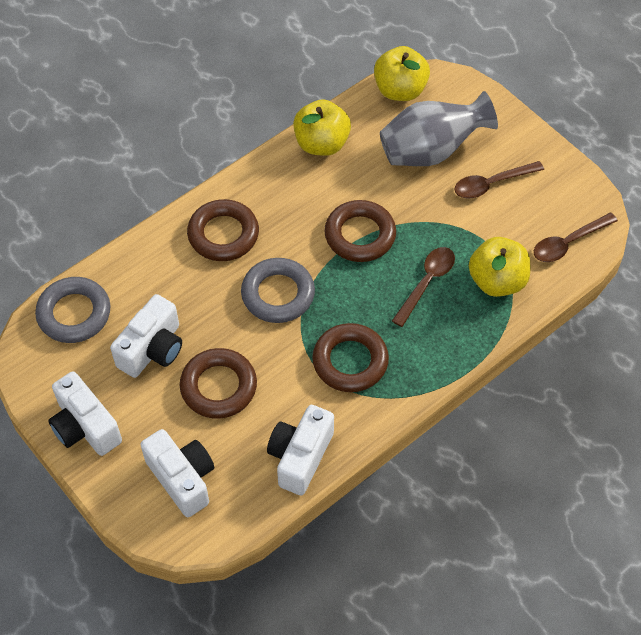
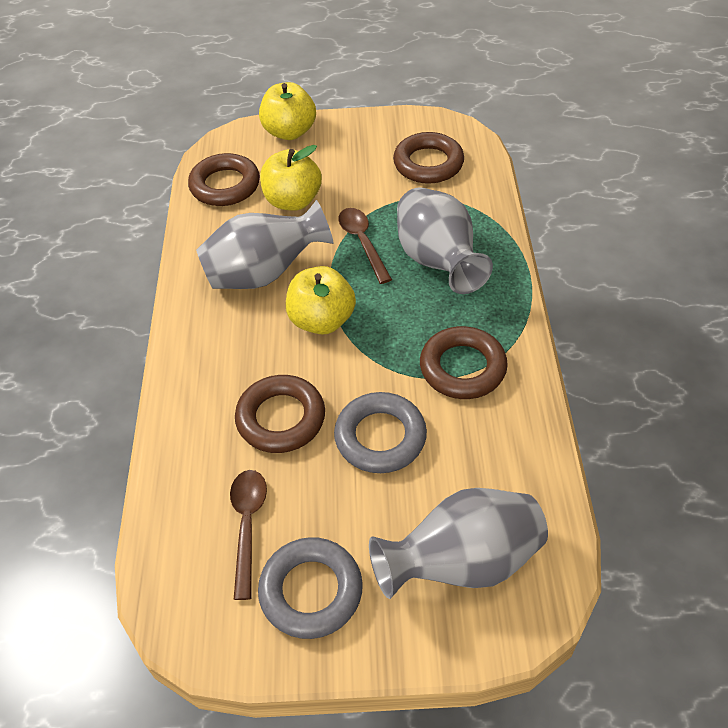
brown spoon: [392,247,455,327] [454,161,544,198] [534,213,618,262] = 3 -> [230,470,267,600] [338,208,392,284] = 2
grey vase: [380,91,498,166] = 1 -> [196,200,334,289] [369,488,548,599] [397,187,493,294] = 3
white camera: [48,371,122,456] [110,294,182,378] [140,429,214,517] [267,405,334,496] = 4 -> none = 0

